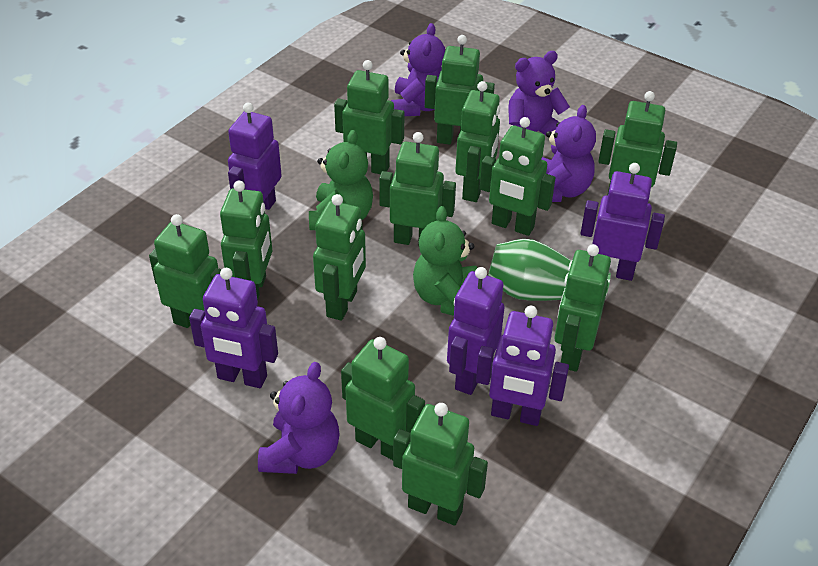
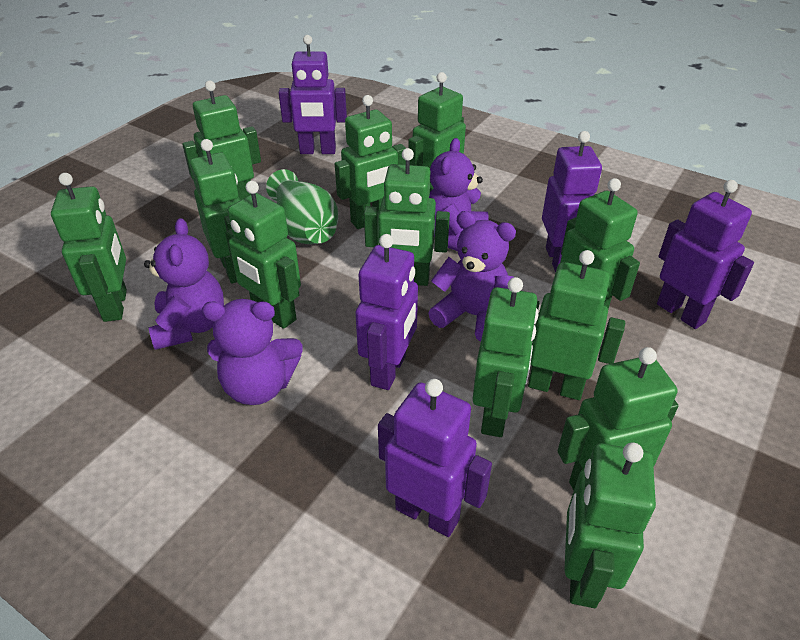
green teddy bear: [309,130,373,230] [413,206,477,316] = 2 -> none = 0

